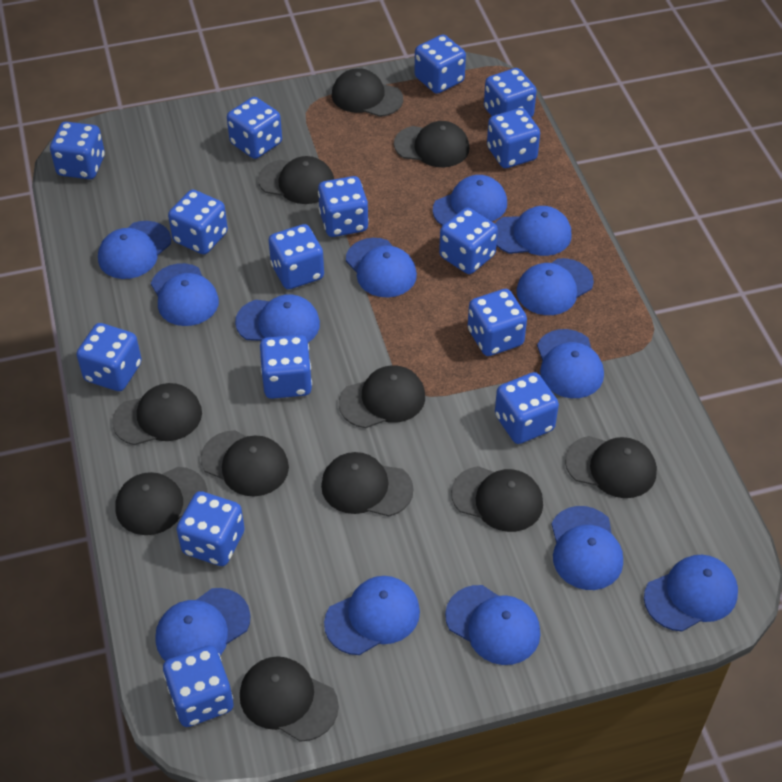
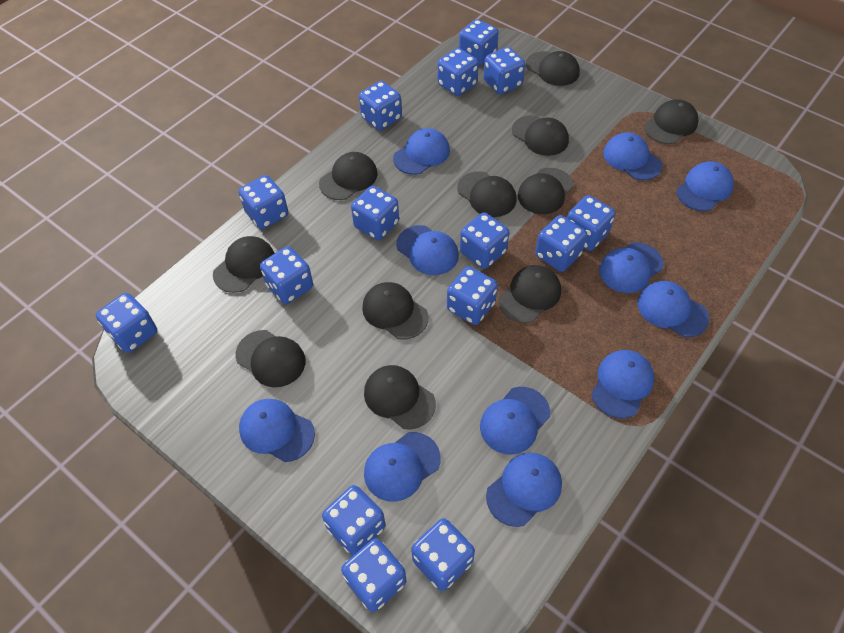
blue cap: [98,221,171,279] [151,263,219,326] [155,588,250,661] [235,294,320,342] [324,576,420,655] [346,238,417,297] [433,175,507,226] [445,585,541,665] [495,206,572,256] [516,258,594,315] [537,329,604,398] [551,506,623,590] [644,555,738,632] = 13 -> [239,399,315,462] [364,432,440,501] [393,128,450,175] [396,225,459,275] [480,387,550,455] [486,453,562,527] [591,350,654,419] [599,242,664,293] [603,132,662,180] [637,281,709,337] [677,161,734,211] = 11

